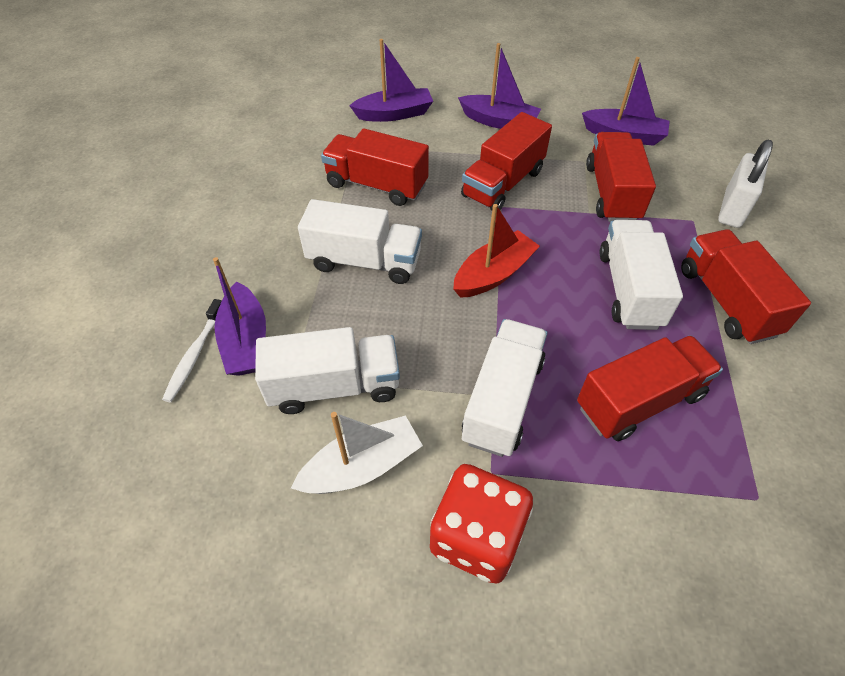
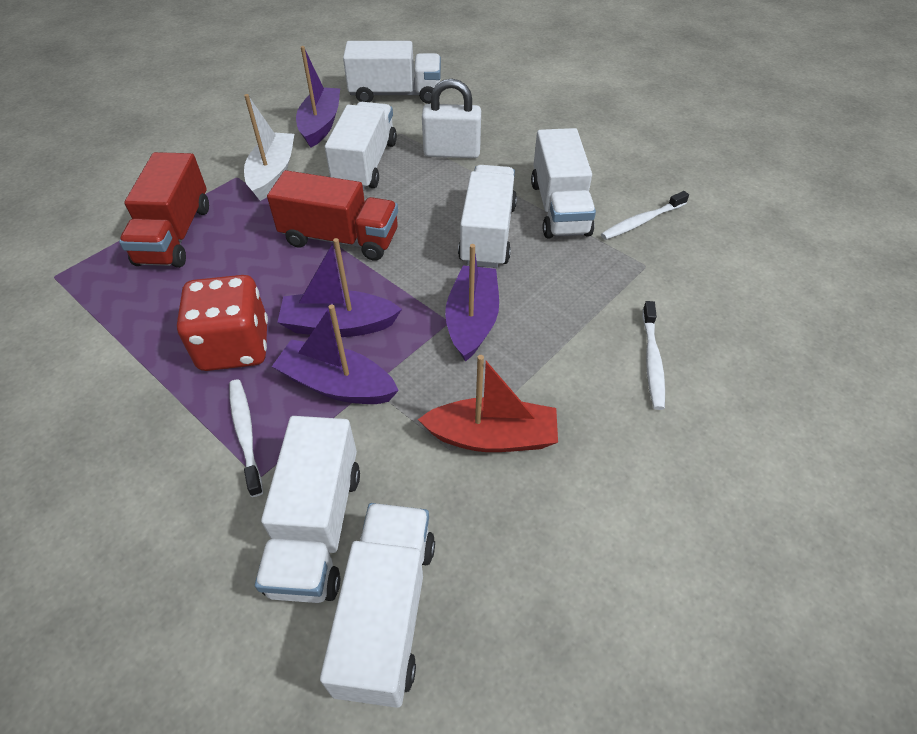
red truck: [321,129,429,206] [461,112,552,211] [577,335,723,441] [586,132,656,222] [681,229,811,344] = 5 -> [119,152,209,268] [267,170,398,261] = 2
white toothbrush: [162,299,222,402] = 1 -> [229,379,263,497] [601,191,689,240] [642,301,665,410] = 3
white truck: [255,327,400,414] [298,199,422,284] [462,319,547,457] [599,220,683,330] = 4 -> [255,416,360,603] [320,503,435,708] [325,102,397,191] [343,41,441,104] [458,165,517,268] [531,128,596,239] = 6

